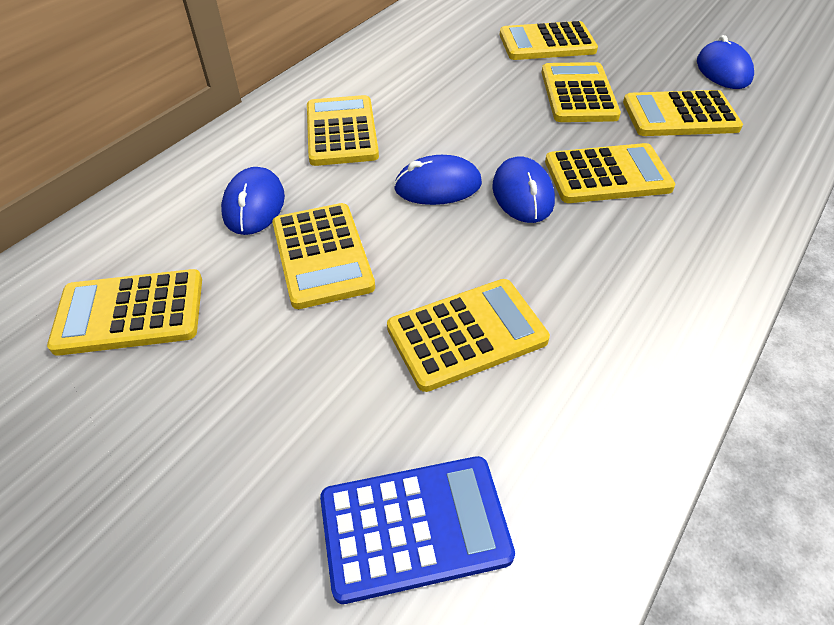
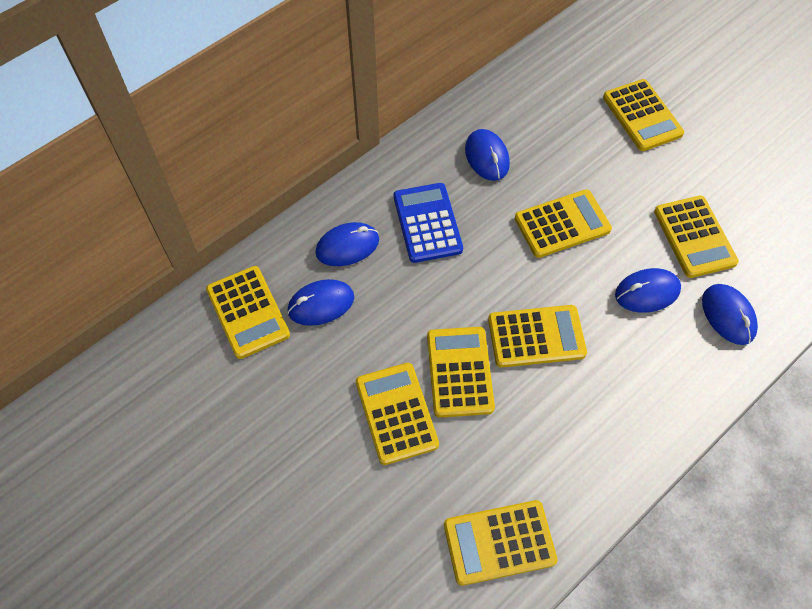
blue mouse: [221,167,285,235] [394,155,482,205] [492,156,555,223] [697,35,754,89] = 4 -> [288,279,354,326] [315,222,379,266] [465,129,510,181] [615,268,681,313] [702,284,758,345] = 5

